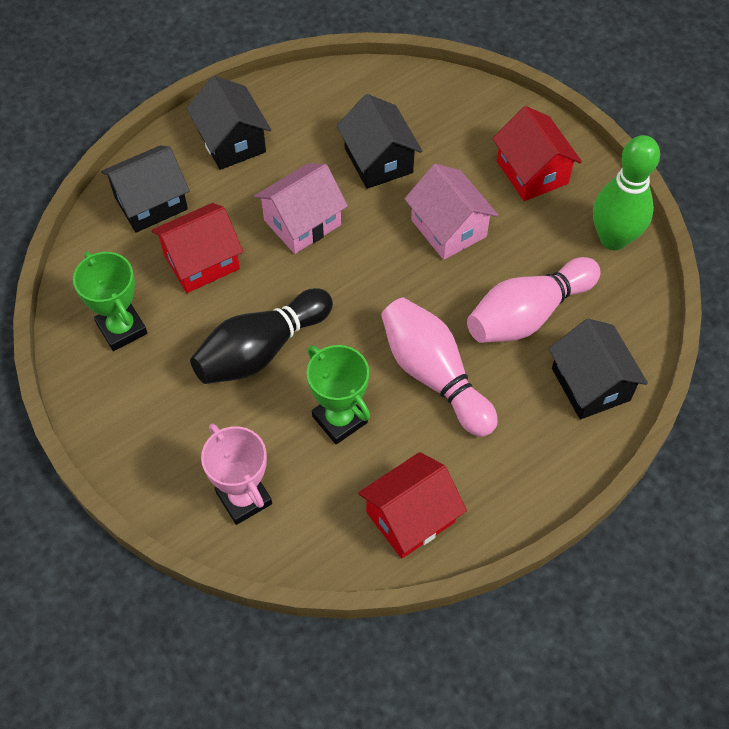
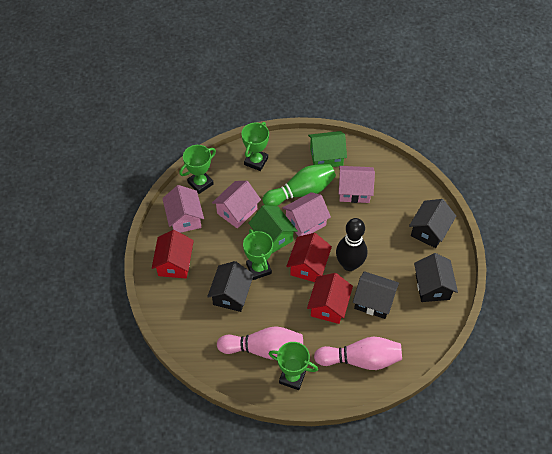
green house: none = 0 -> [248,205,298,254] [308,131,347,167] = 2
green trophy: [73,252,147,351] [307,345,370,444] = 2 -> [179,145,216,194] [241,122,269,171] [243,229,273,280] [269,342,318,390] = 4
pink house: [254,164,348,254] [404,164,498,260] = 2 -> [162,185,204,233] [212,181,261,229] [282,192,331,237] [338,166,375,203] = 4
pink trophy: [201,424,272,525] = 1 -> none = 0

